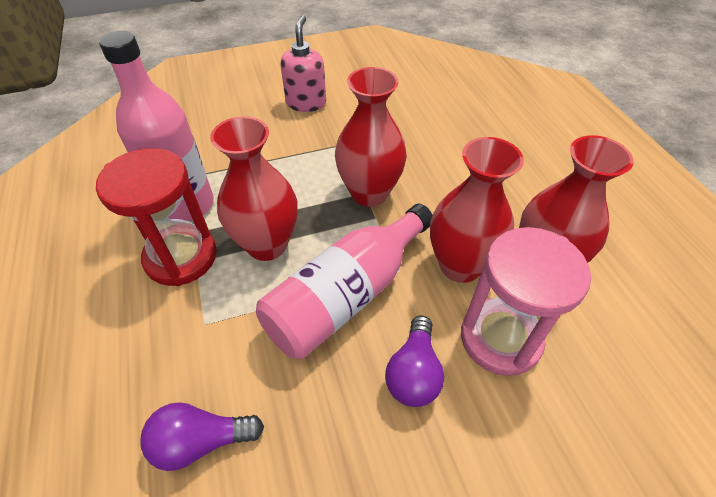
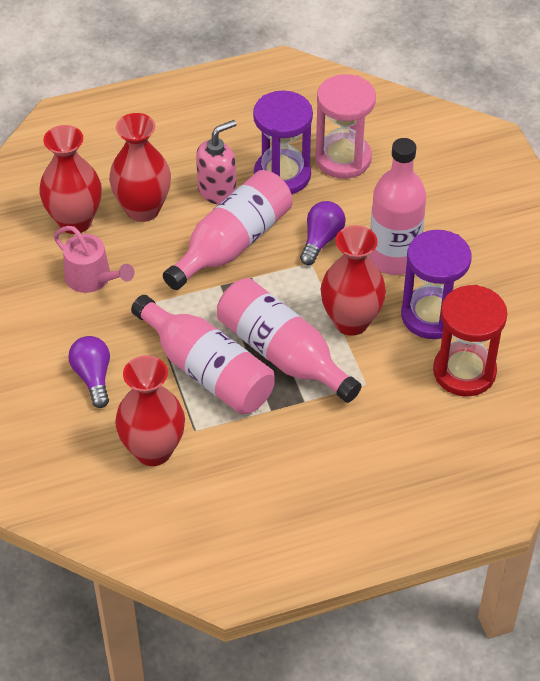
pink bottle: [99,31,214,222] [256,204,432,359] = 2 -> [131,295,275,415] [163,170,292,290] [217,278,362,403] [369,138,426,275] = 4
pink watering can: none = 0 -> [54,226,134,293] = 1
purple hourglass: none = 0 -> [253,90,313,194] [401,230,472,339] = 2

